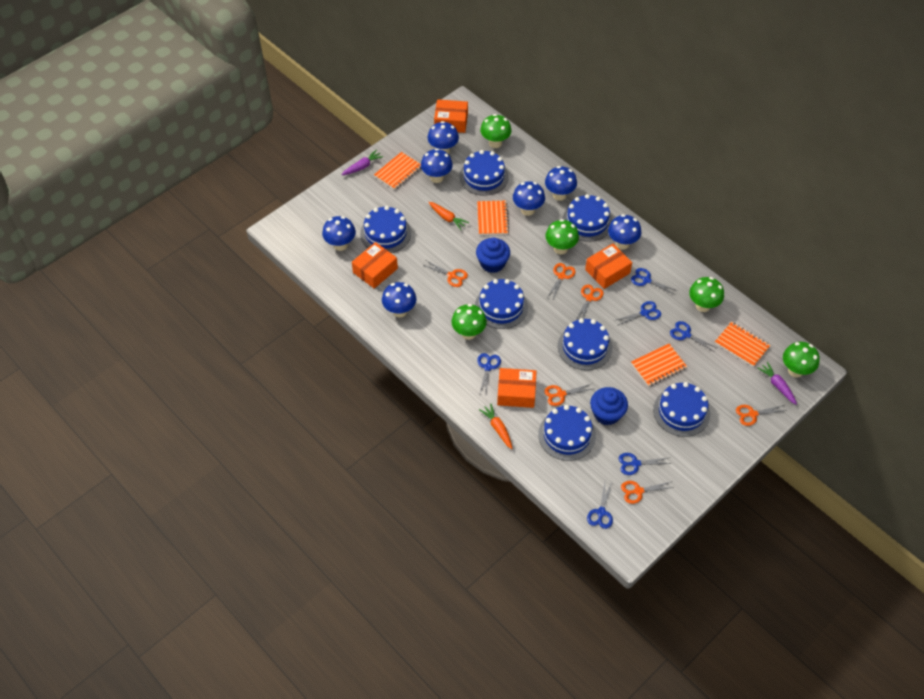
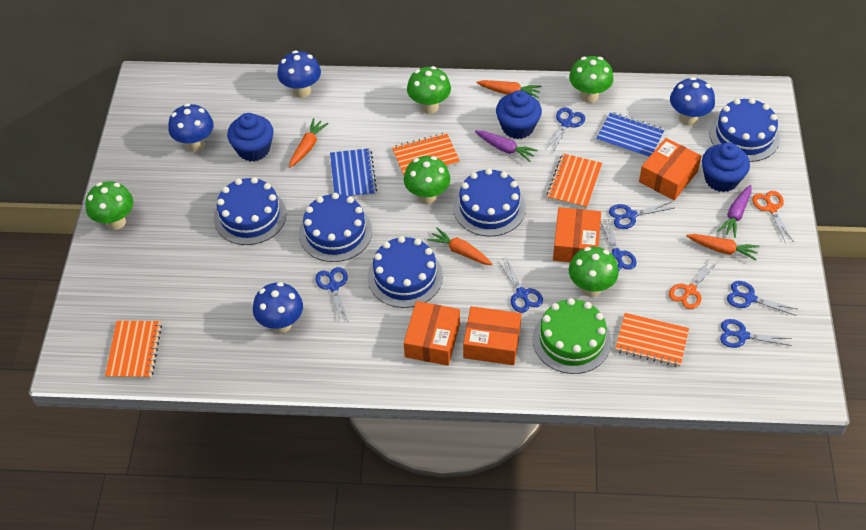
blue cake: [360,206,411,253] [459,150,509,196] [475,279,528,329] [538,405,596,461] [558,318,612,370] [562,194,612,242] [653,382,710,437] = 7 -> [214,177,286,245] [299,193,372,262] [368,236,443,308] [453,168,526,237] [709,98,780,162] = 5
blue cupcake: [476,238,510,273] [590,387,628,425] = 2 -> [227,113,274,161] [496,90,542,139] [702,142,750,192] = 3
blue mushroom: [322,216,356,251] [382,282,416,317] [421,148,453,183] [427,121,459,154] [513,181,545,216] [545,166,577,201] [608,214,641,249] = 7 -> [168,103,214,152] [253,282,303,333] [277,50,321,98] [670,77,715,126] = 4
blue notebook: none = 0 -> [330,148,377,198] [596,112,665,158] = 2
blue scissors: [477,353,501,395] [587,482,613,529] [614,301,661,326] [619,453,672,475] [631,268,678,295] [670,321,717,352] = 6 -> [315,267,349,324] [498,258,543,313] [545,107,585,152] [601,219,636,271] [609,202,674,229] [720,319,792,348] [727,281,797,316] = 7
green cake: none = 0 -> [533,298,611,374] = 1
orange carrot: [428,202,469,230] [479,404,512,449] = 2 -> [289,118,329,168] [427,227,493,265] [476,80,542,98] [686,234,760,260] = 4
orange scissors: [424,260,468,287] [544,384,592,406] [547,263,576,299] [575,285,604,321] [621,481,675,504] [736,405,787,426] = 6 -> [669,260,718,309] [752,191,794,243] = 2

